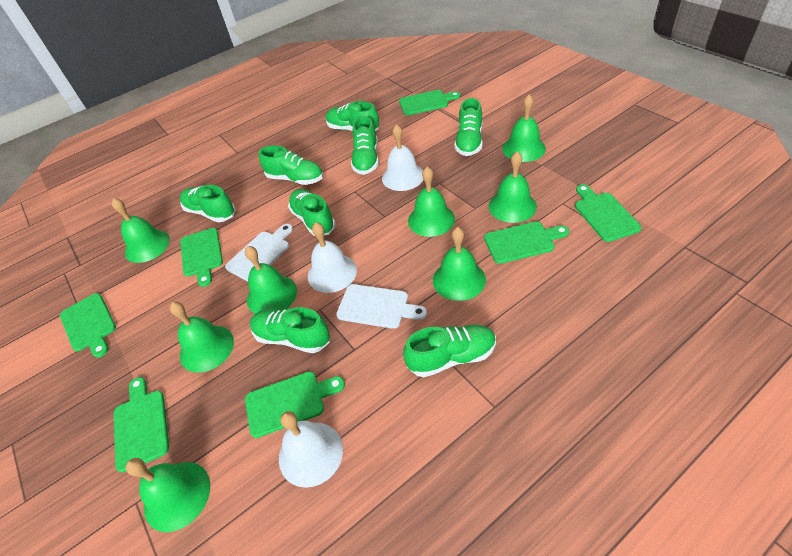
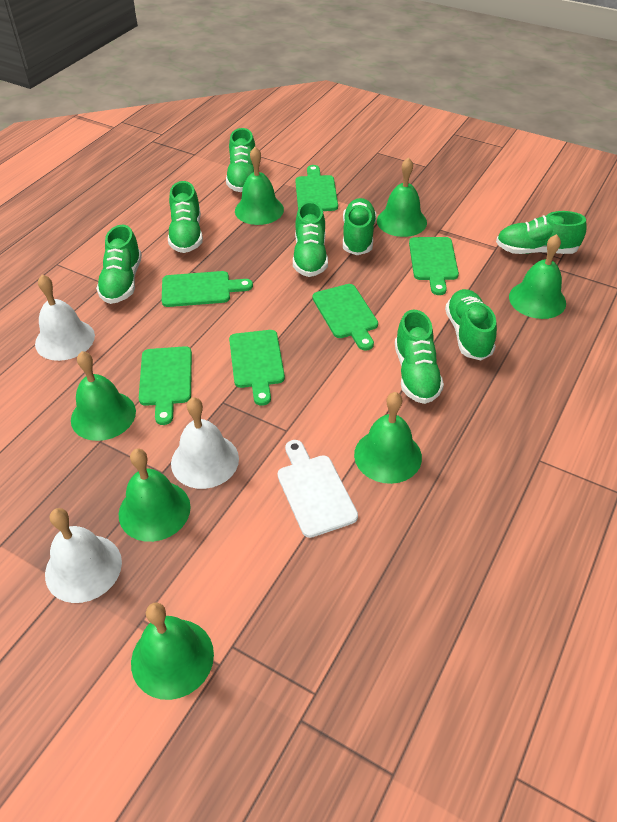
green bell: [112,198,170,263] [126,458,210,532] [170,302,234,373] [245,246,297,314] [408,167,455,237] [433,227,486,301] [489,151,537,223] [502,94,546,162] = 8 -> [71,351,136,441] [119,448,191,542] [131,602,214,700] [235,147,284,225] [354,392,422,484] [377,157,427,237] [509,234,566,319] = 7
green cutting board: [60,293,116,358] [114,377,169,472] [180,228,223,287] [245,372,345,438] [399,90,460,115] [484,221,569,264] [575,184,642,242] = 7 -> [139,346,192,425] [162,271,253,307] [229,330,285,406] [295,165,338,211] [313,284,378,351] [409,237,459,295] = 6
white cutting board: [225,224,293,282] [336,284,427,329] = 2 -> [277,440,358,538] = 1

